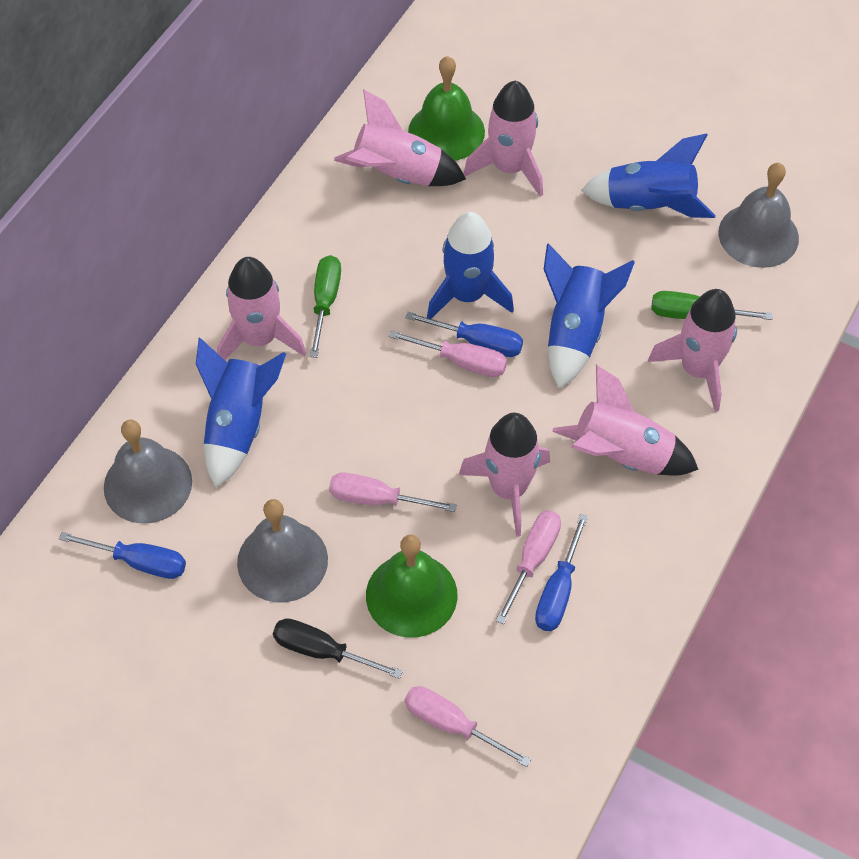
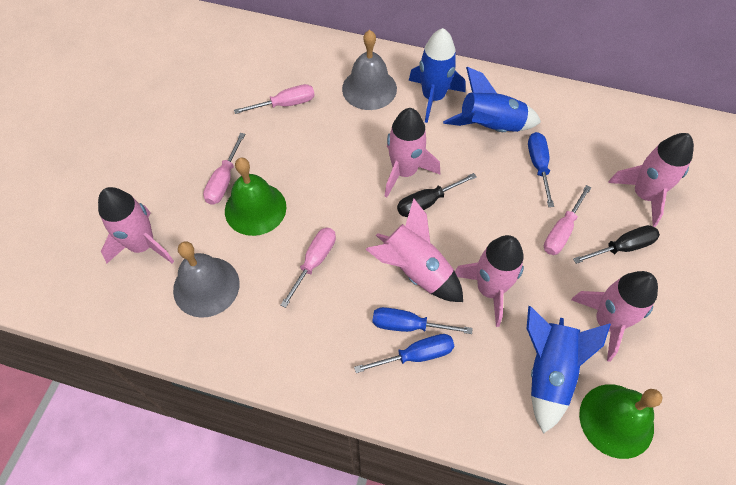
black screwdriver: [273,618,403,679] = 1 -> [397,173,477,217] [573,225,660,264] = 2
blue rocket: [196,337,286,488] [427,212,514,319] [544,243,635,389] [581,133,716,218] = 4 -> [409,28,466,123] [443,67,541,132] [526,306,611,434] = 3
green screwdriver: [310,255,341,358] [651,291,773,320] = 2 -> none = 0
grey bell: [104,419,192,524] [237,499,328,602] [718,163,799,268] = 3 -> [173,241,240,318] [342,30,397,110] = 2

